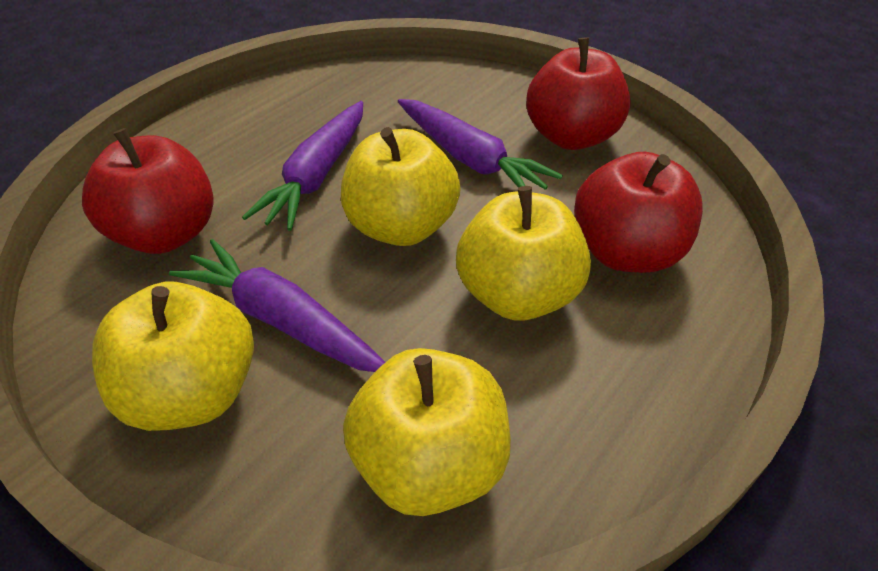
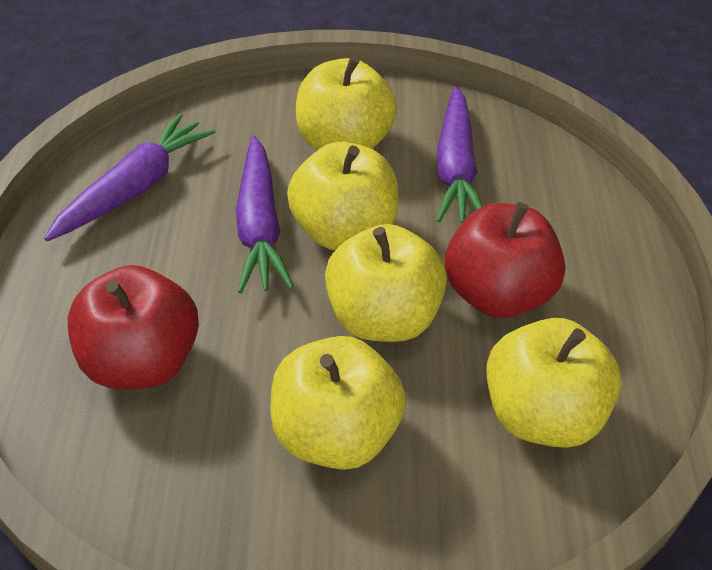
red apple: [82,128,214,254] [526,37,631,150] [574,152,703,273] = 3 -> [68,265,199,389] [445,202,565,318] = 2
yellow apple: [92,282,254,431] [341,127,461,246] [343,348,511,516] [456,186,591,320] = 4 -> [271,336,406,470] [287,141,398,250] [296,55,397,150] [325,224,447,342] [486,318,622,448] = 5

